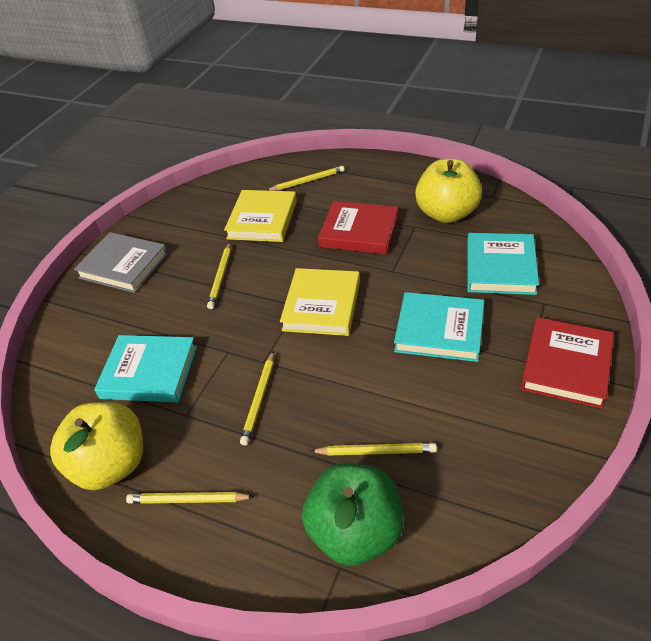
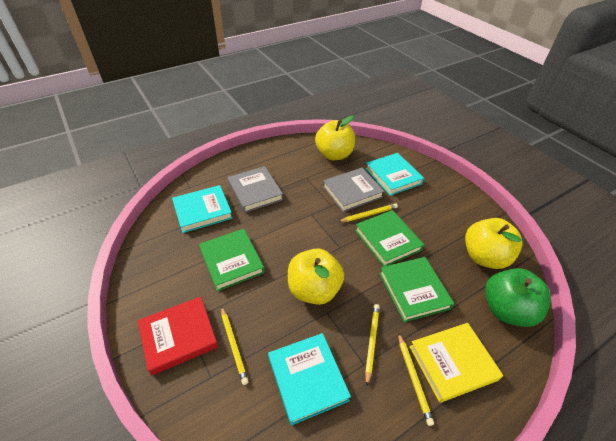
green book: none = 0 -> [199,229,265,291] [355,210,424,267] [379,257,454,322] = 3
grey book: [74,232,168,293] = 1 -> [227,166,283,213] [323,168,384,212] = 2
red book: [318,201,399,254] [521,317,614,409] = 2 -> [138,296,218,375] = 1
yellow apple: [50,402,143,490] [415,159,482,223] = 2 -> [288,248,344,305] [315,115,355,160] [465,218,522,269] = 3
yellow book: [224,190,297,242] [280,268,360,336] = 2 -> [409,323,503,403] = 1
yellow pencil: [126,492,255,504] [207,242,231,309] [240,351,274,445] [266,166,344,191] [310,443,437,456] = 5 -> [221,306,249,385] [338,204,398,222] [365,304,380,385] [398,333,434,426] = 4

